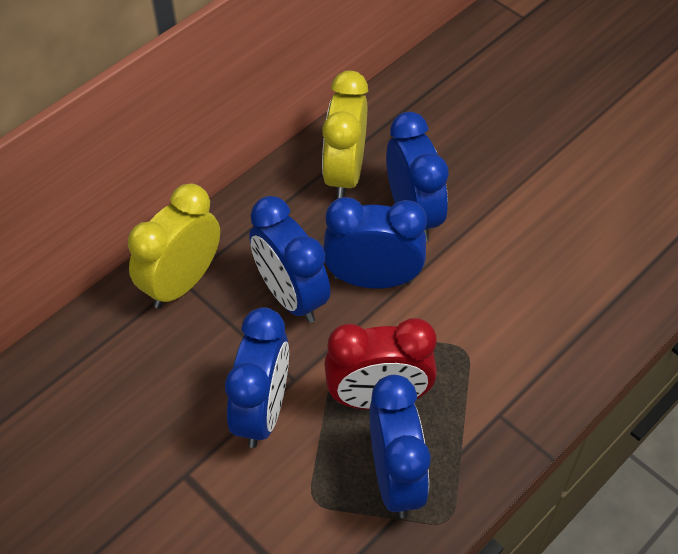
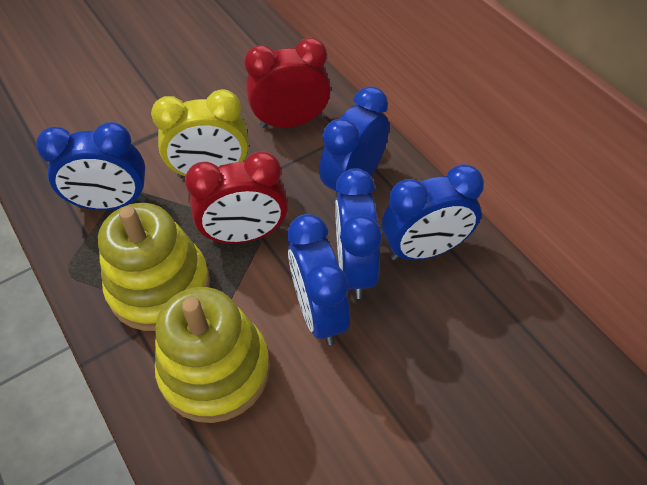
red clock: [324,318,437,410] = 1 -> [185,151,288,244] [244,37,331,128] = 2
yellow clock: [128,183,220,309] [322,71,368,199] = 2 -> [151,89,249,178] = 1
yellow stacking toy: none = 0 -> [98,203,210,331] [155,287,270,423] = 2

